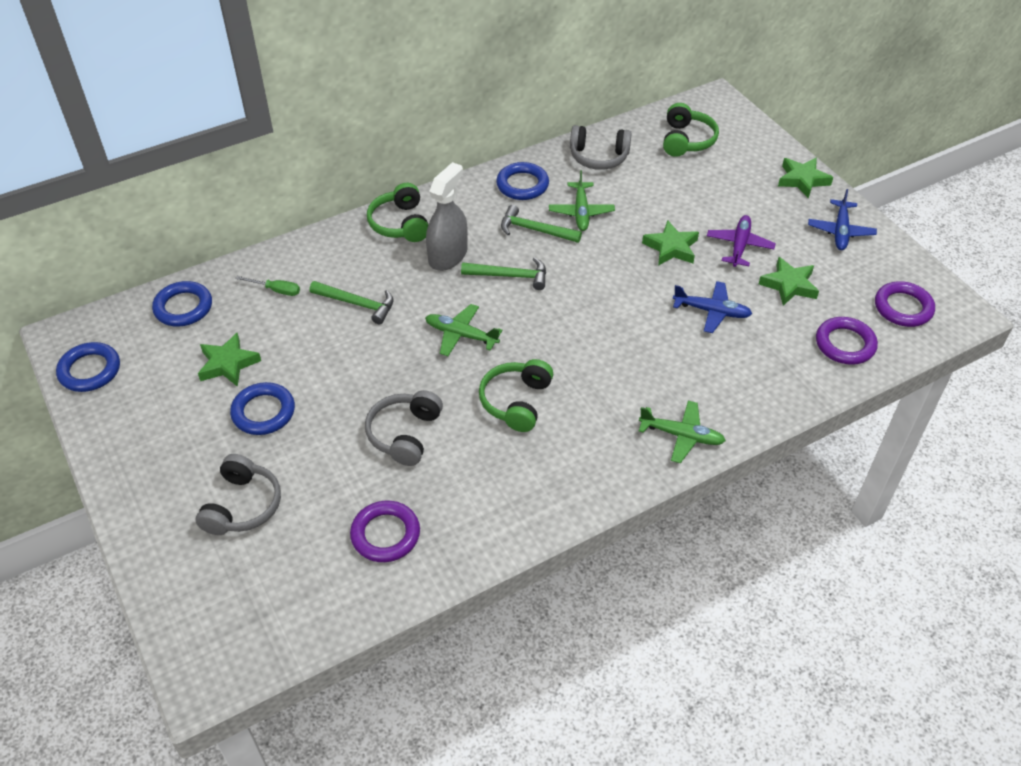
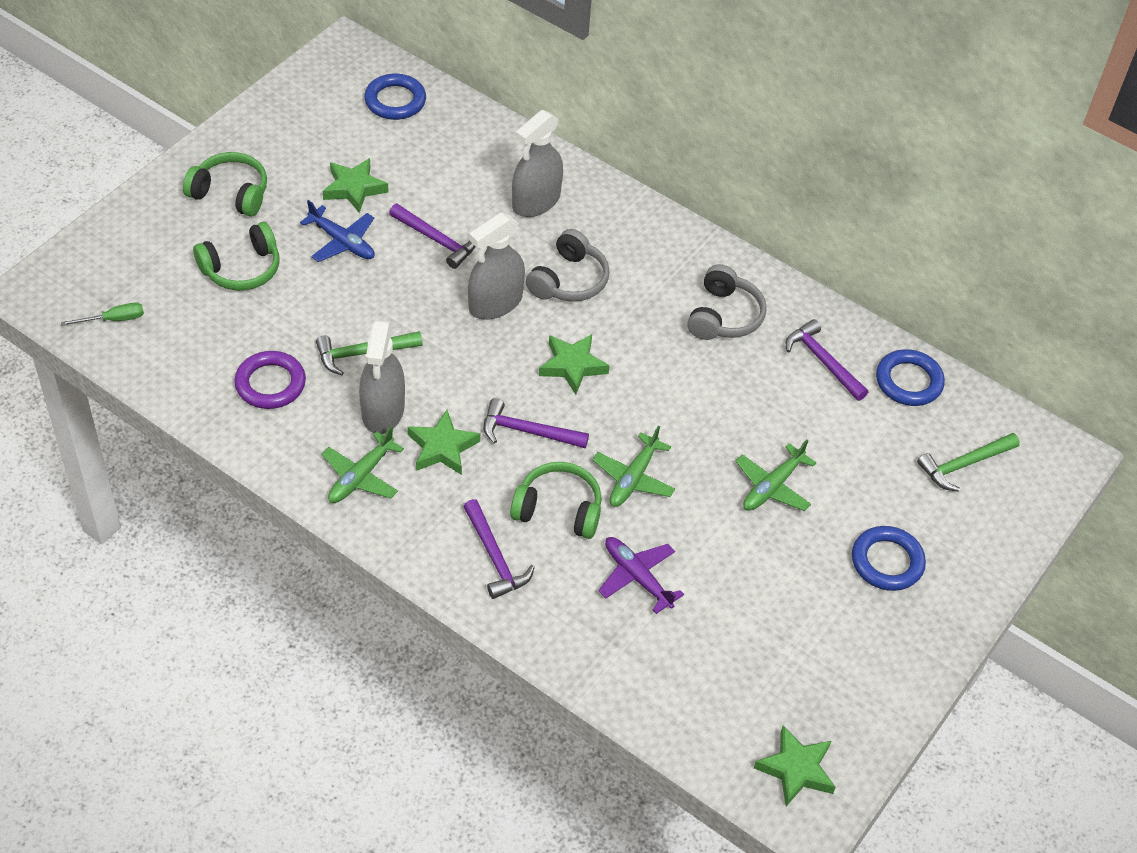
blue plane: [673,281,752,333] [808,189,877,250] = 2 -> [300,200,375,262] = 1
blue ring: [56,342,120,392] [152,281,212,327] [230,382,295,435] [496,162,549,200] = 4 -> [364,73,426,120] [852,526,926,591] [876,349,945,406] = 3
green hammer: [310,281,394,324] [461,257,546,290] [501,205,582,243] = 3 -> [316,331,423,375] [917,433,1020,492] = 2
grey headphones: [196,454,281,535] [365,390,443,466] [570,125,632,170] = 3 -> [526,229,610,301] [687,264,767,340] = 2
grey spray bottle: [426,162,468,271] = 1 -> [359,320,405,434] [468,212,525,320] [512,110,563,217] = 3
purple hammer: none = 0 -> [389,204,476,269] [463,499,535,599] [483,398,589,448] [786,319,868,401] = 4
purple ring: [350,501,420,562] [816,317,878,365] [875,281,935,327] = 3 -> [235,351,306,409] = 1

